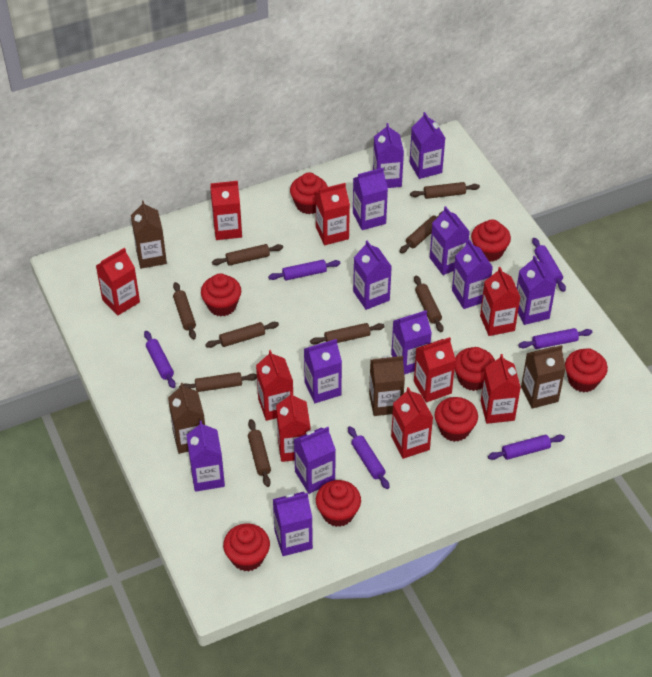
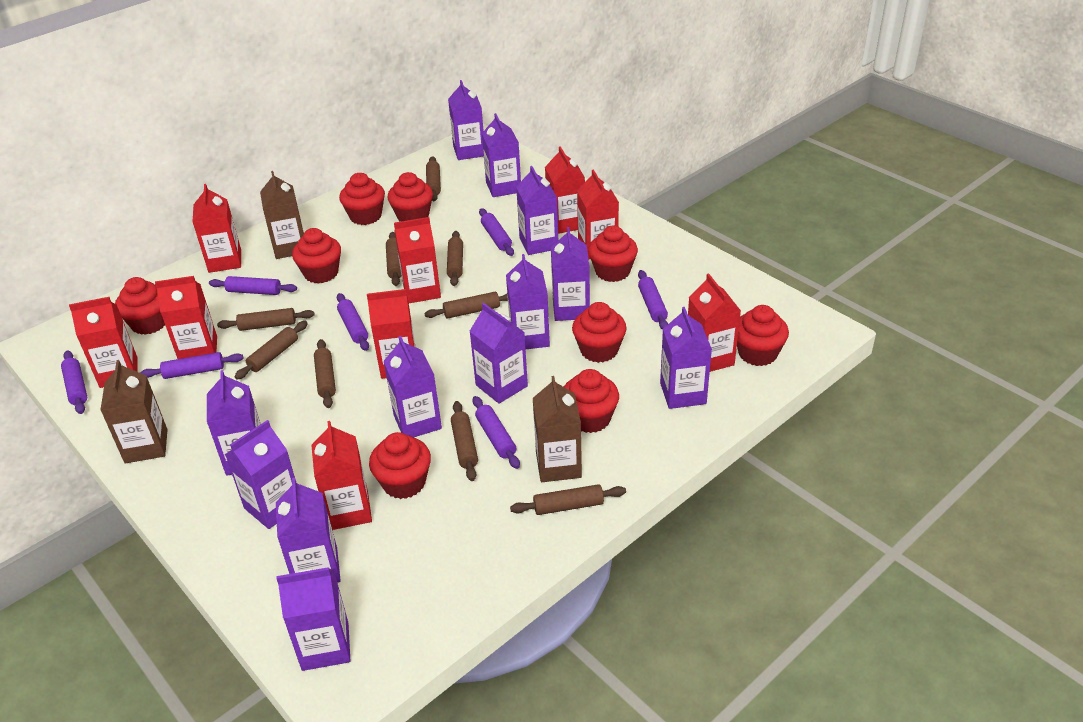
brown carton: [131,200,167,269] [168,383,205,454] [369,356,405,416] [521,345,566,409] = 4 -> [100,360,168,463] [260,171,304,259] [533,376,582,482] = 3
purple rolling pin: [144,331,176,388] [268,260,341,280] [348,426,389,489] [488,435,565,460] [518,328,592,349] [532,238,566,292] = 6 -> [61,351,87,414] [140,352,244,379] [209,276,297,295] [337,293,369,351] [473,396,520,469] [479,208,514,256] [638,270,668,329] = 7
red cupcake: [201,273,241,316] [223,524,270,572] [290,172,328,214] [316,480,361,527] [435,397,478,442] [455,347,495,391] [471,220,511,262] [565,348,608,392] = 8 -> [115,277,165,335] [292,228,341,284] [339,173,385,225] [369,432,431,499] [388,172,433,222] [564,369,619,433] [572,302,627,363] [588,226,638,282] [737,305,789,366] = 9

